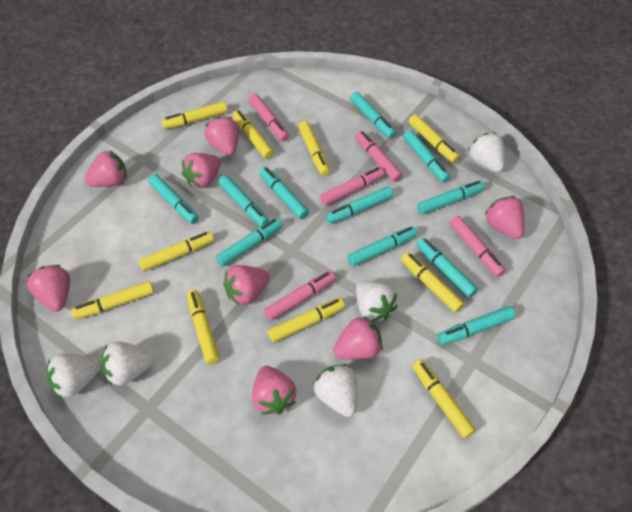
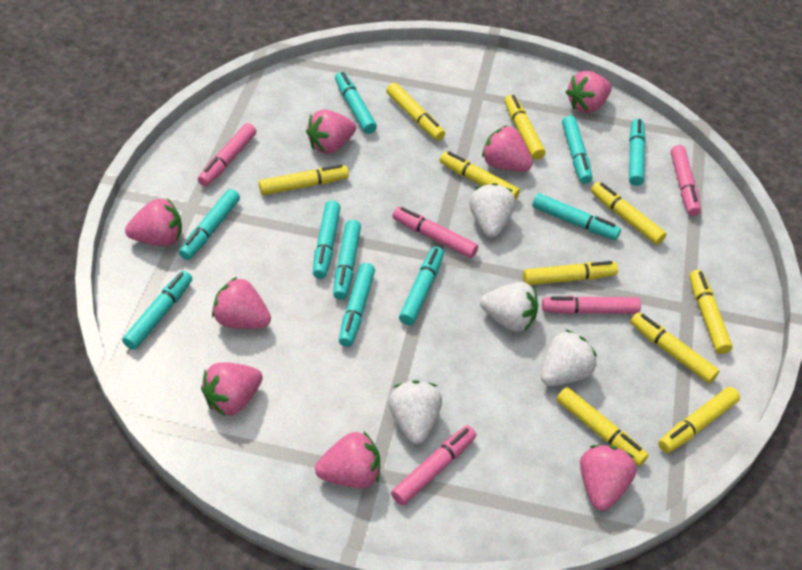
turquoise marker: [148,174,199,224] [215,218,282,267] [218,175,269,226] [259,167,309,219] [326,186,393,224] [347,226,417,266] [350,92,396,139] [403,130,450,183] [416,237,478,298] [417,181,484,214] [437,306,515,345] = 11 -> [122,271,192,350] [179,189,240,260] [313,201,341,279] [333,220,361,300] [335,72,377,134] [339,263,375,347] [399,247,444,325] [532,193,621,240] [562,115,592,184] [629,119,646,186] = 10
white strawberry: [47,353,101,399] [101,341,155,386] [314,364,357,417] [356,281,398,322] [468,133,505,173] = 5 -> [388,380,442,444] [469,183,516,237] [480,282,538,332] [541,330,597,386] = 4

